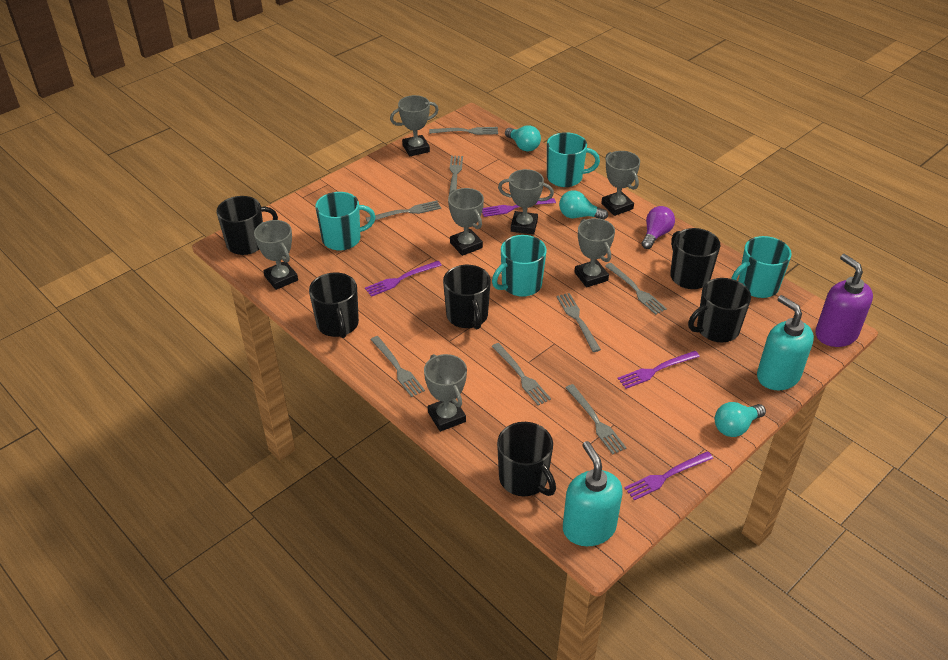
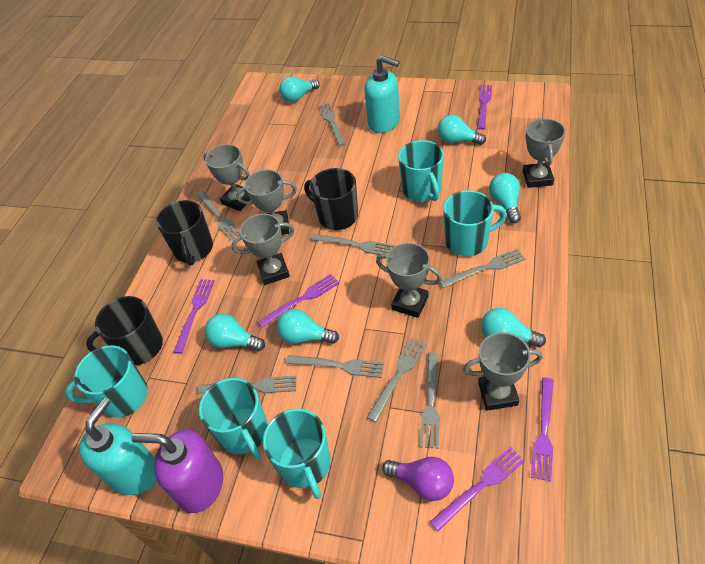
black mug: [216,196,278,255] [309,272,359,338] [443,265,491,329] [497,422,556,496] [670,228,720,289] [688,278,751,342] = 6 -> [86,296,163,365] [156,200,213,265] [304,168,358,230] = 3
grey trophy: [254,220,298,290] [390,95,439,156] [424,354,467,432] [448,188,484,256] [498,169,554,234] [575,218,615,288] [601,151,640,216] = 7 -> [203,144,251,211] [231,214,295,285] [236,170,297,235] [376,243,442,318] [463,332,543,411] [523,118,566,188] = 6
purple fork: [365,261,442,297] [482,198,556,217] [618,351,700,389] [625,451,713,500] = 4 -> [174,279,214,354] [258,274,340,328] [430,447,525,531] [477,85,492,130] [531,378,554,481] = 5
turquoise light bulb: [505,125,541,152] [559,190,608,220] [715,402,766,437] = 3 -> [205,314,265,351] [277,309,339,344] [279,76,320,102] [437,115,486,145] [481,308,546,347] [489,173,521,223] = 6
turquoise mug: [315,192,376,251] [492,235,547,297] [547,132,600,187] [731,236,792,298] = 4 -> [65,345,148,418] [199,378,268,459] [263,409,331,499] [398,140,444,202] [443,190,507,256] = 5

